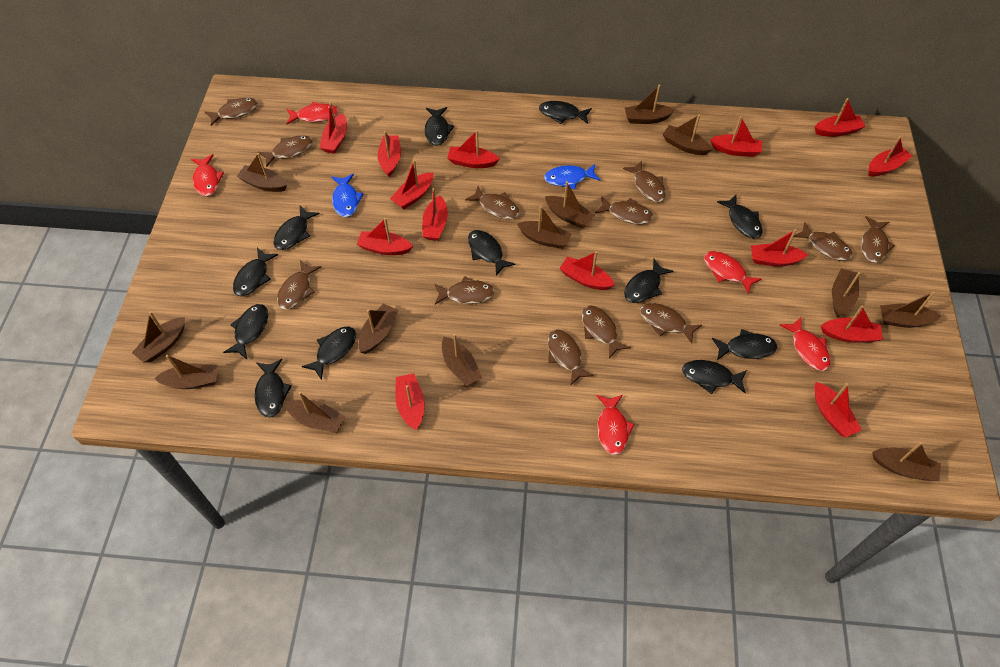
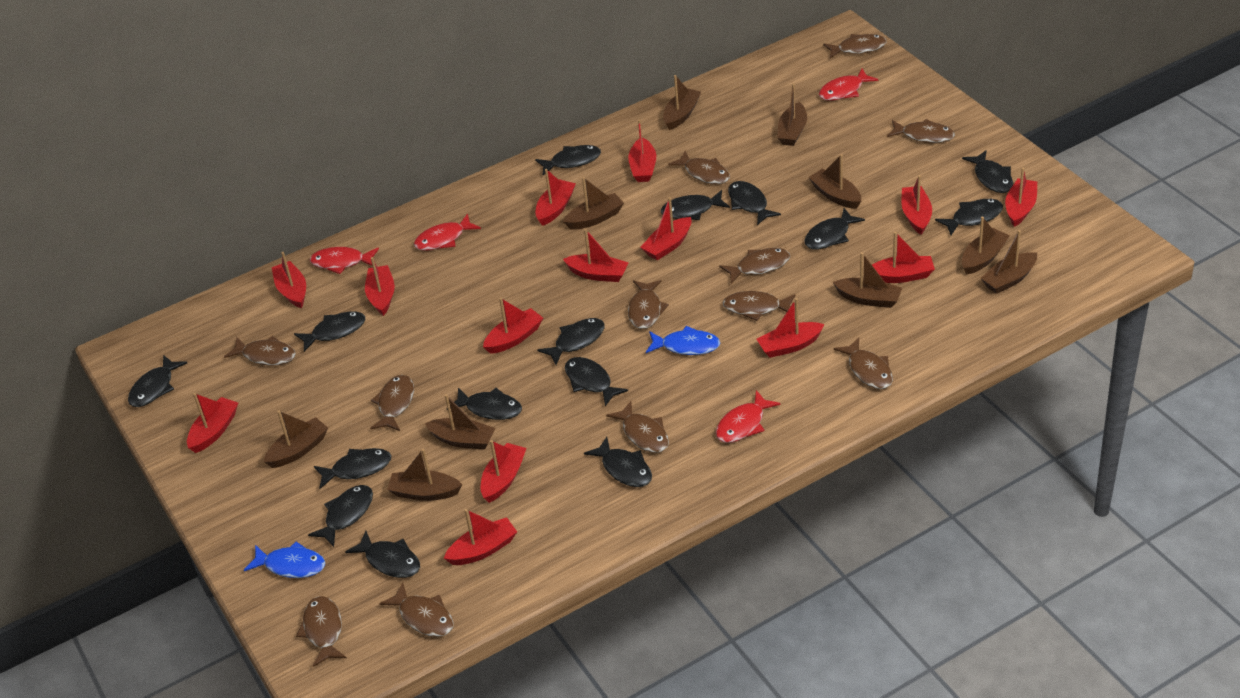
black fish: [223,304,268,359] [233,248,278,296] [255,359,292,417] [273,206,320,250] [302,326,356,380] [425,107,454,146] [468,230,516,276] [539,101,592,124] [624,259,673,303] [682,360,747,394] [712,329,777,360] [717,194,763,239] = 12 -> [128,355,187,407] [294,311,365,352] [308,485,373,547] [314,448,391,489] [345,531,420,578] [447,388,522,420] [535,145,601,175] [537,318,605,365] [565,357,628,406] [584,437,652,487] [661,190,730,220] [728,181,781,225] [804,208,865,249] [935,199,1003,235] [962,150,1013,193] = 15
brown boat: [132,311,185,363] [154,355,218,389] [237,153,287,192] [284,392,345,433] [358,304,398,354] [442,334,482,386] [517,206,572,249] [545,181,595,228] [625,85,675,124] [662,115,713,155] [832,268,860,317] [872,442,941,481] [880,292,941,328] = 13 -> [264,410,328,468] [387,449,462,501] [425,394,496,450] [563,177,624,230] [663,75,701,130] [778,83,807,146] [808,154,861,209] [833,252,902,308] [962,217,1010,275] [981,230,1037,294] = 10
red fish: [191,154,224,196] [287,101,339,124] [596,395,634,455] [704,251,762,294] [780,317,831,371] = 5 -> [310,247,379,274] [414,214,481,251] [716,390,781,443] [819,69,879,101] = 4

